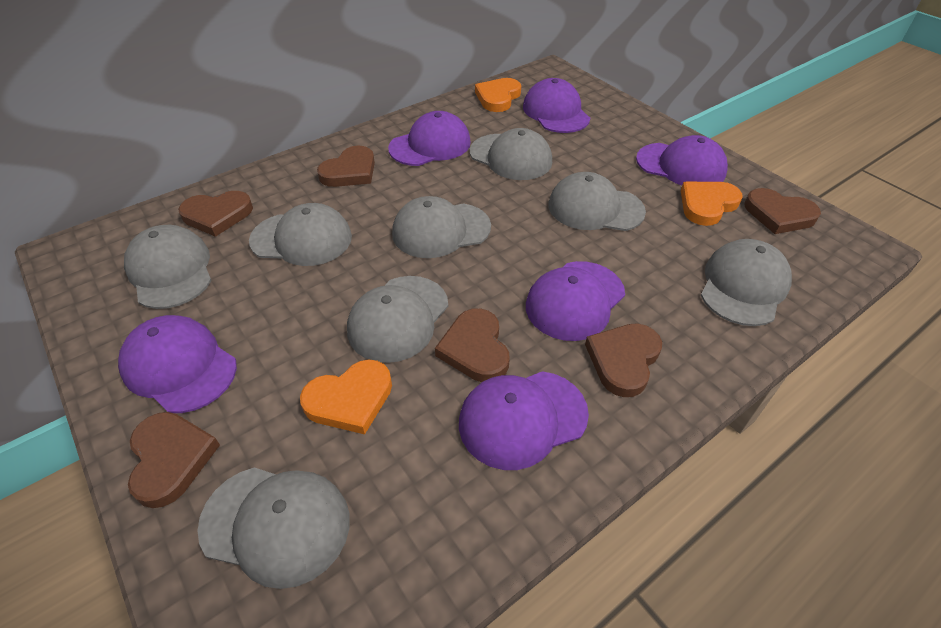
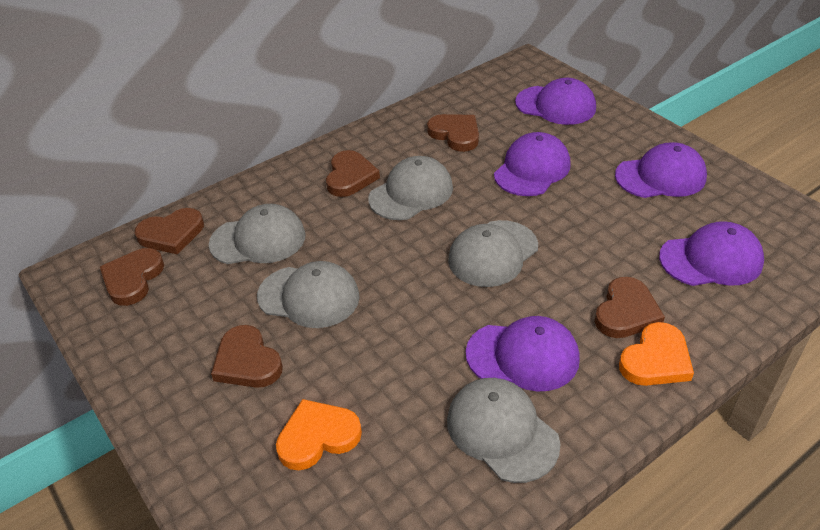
grey cap: [124,225,212,309] [197,467,350,589] [249,203,352,266] [347,276,448,363] [392,196,491,258] [470,128,552,180] [549,172,646,231] [701,239,792,326] = 8 -> [209,204,306,264] [257,261,360,328] [368,156,453,220] [447,378,560,483] [448,220,538,287] = 5
orange heart: [300,359,392,434] [475,78,521,112] [681,182,743,226] = 3 -> [276,399,362,470] [619,322,694,386] = 2
purple cap: [118,315,237,413] [388,111,471,166] [459,371,589,470] [523,78,590,133] [526,261,625,341] [636,135,728,185] = 6 -> [466,316,580,391] [494,132,571,196] [515,78,596,125] [615,142,707,198] [659,221,764,286] = 5

